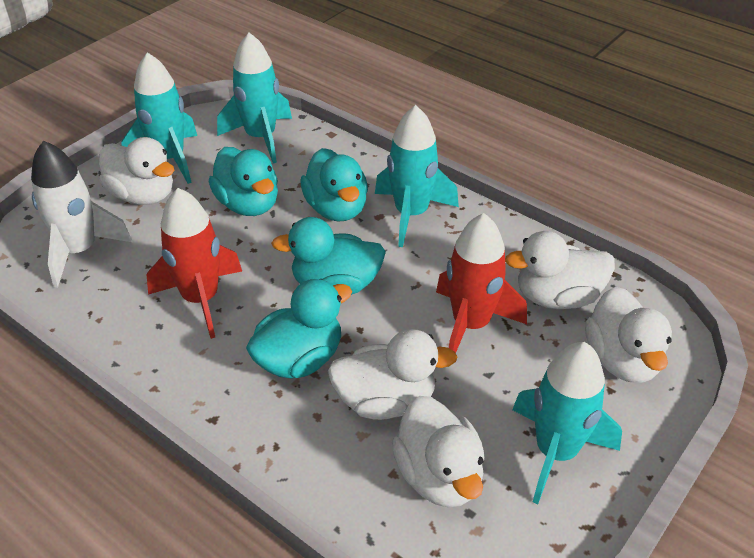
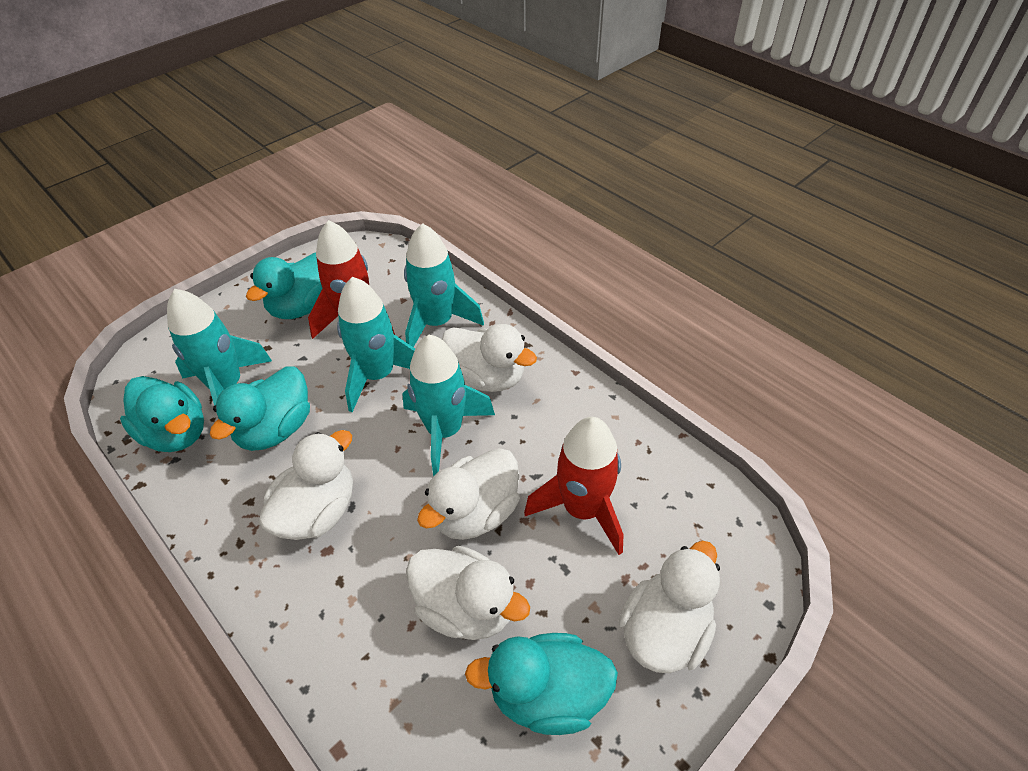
white rocket: [31,141,133,288] = 1 -> none = 0

